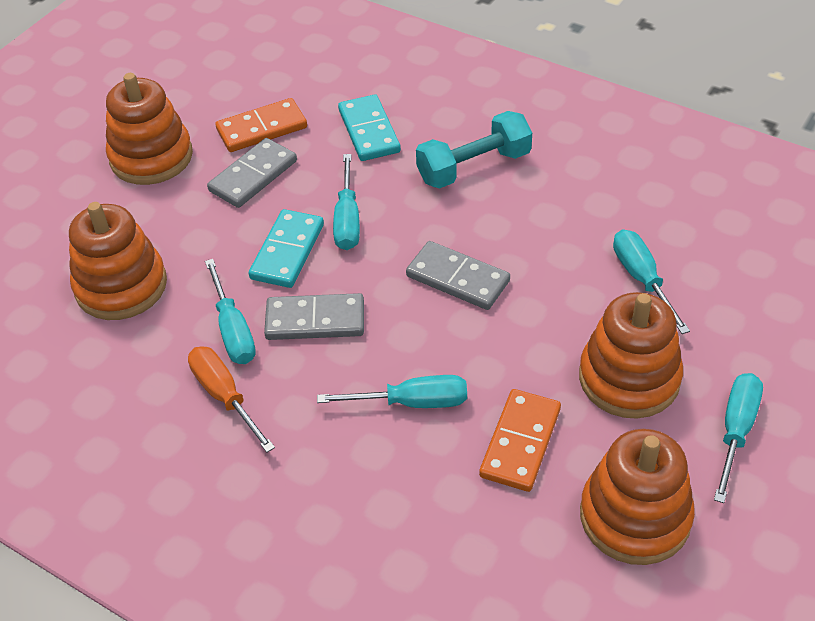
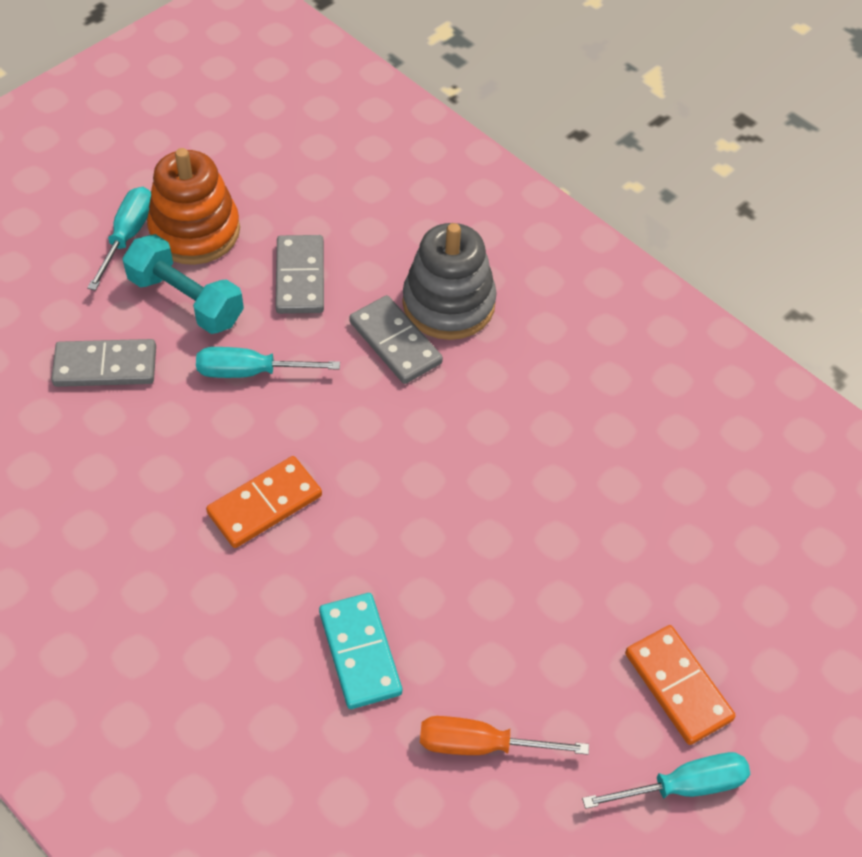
grey stacking toy: none = 0 -> [402,223,497,340] = 1
orange stacking toy: [69,202,167,320] [106,73,193,185] [579,292,683,419] [580,429,695,565] = 4 -> [147,148,240,265] = 1
turquoise domino: [249,209,324,288] [338,94,401,161] = 2 -> [319,593,402,709] = 1
turquoise screwdriver: [205,259,256,364] [317,375,467,408] [333,154,360,250] [613,229,690,334] [714,373,763,503] = 5 -> [87,187,151,291] [196,347,340,378] [582,752,750,809] = 3

